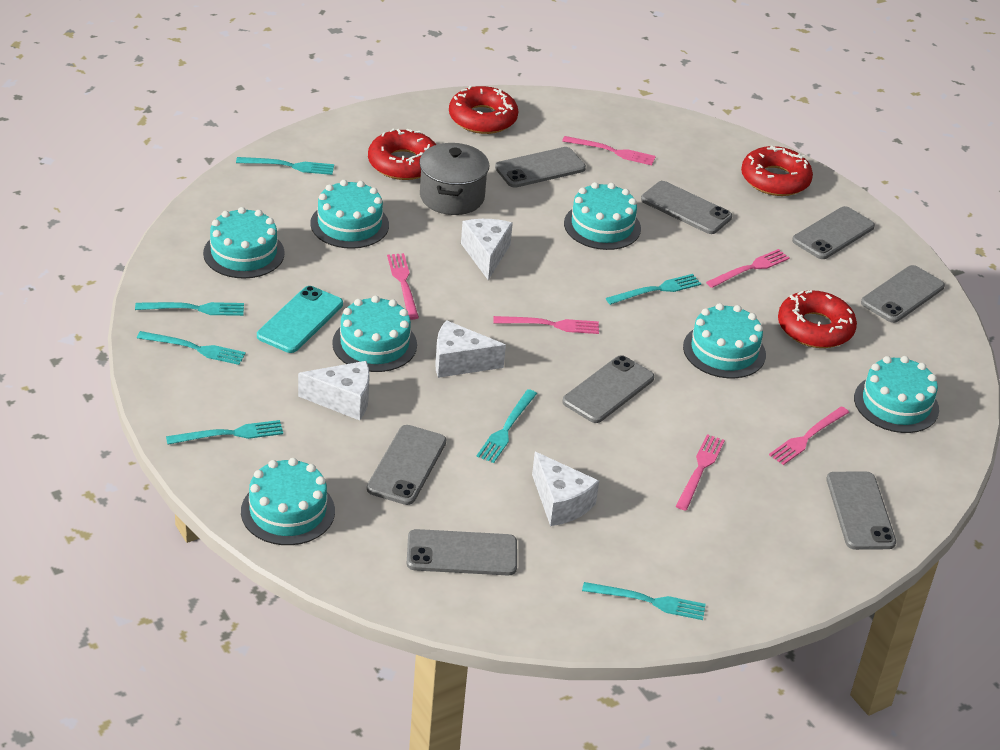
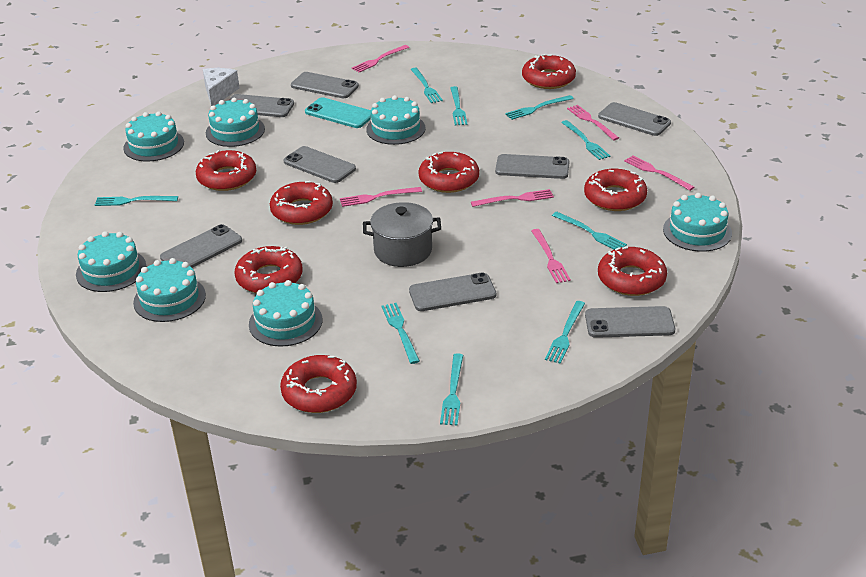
red donut: [368,128,436,180] [449,86,518,134] [741,145,813,196] [778,290,857,348] = 4 -> [196,150,256,191] [234,246,303,293] [270,181,333,225] [280,355,357,413] [418,152,479,193] [522,54,576,89] [584,169,647,211] [598,246,667,296] = 8
turquoise fork: [135,302,244,316] [137,331,246,365] [166,420,283,445] [236,157,334,175] [477,389,537,463] [582,582,706,620] [606,274,701,305] = 7 -> [95,196,178,206] [381,303,420,364] [410,68,443,103] [440,353,463,425] [450,86,467,126] [505,95,574,120] [545,301,585,364] [552,212,627,250] [561,120,610,160] = 9
white cheese: [298,361,370,421] [435,320,506,378] [461,219,513,280] [532,452,599,526] = 4 -> [203,68,240,106] = 1

